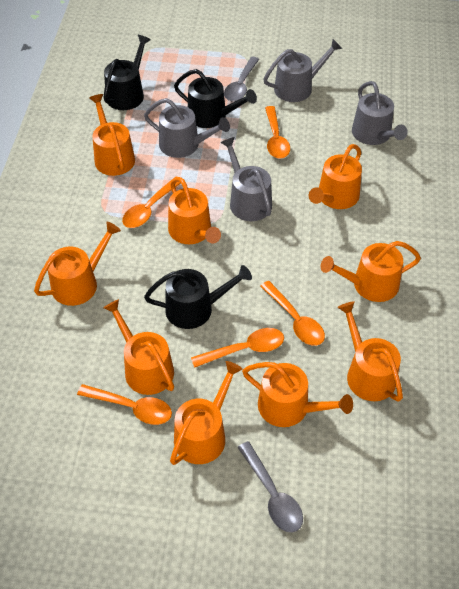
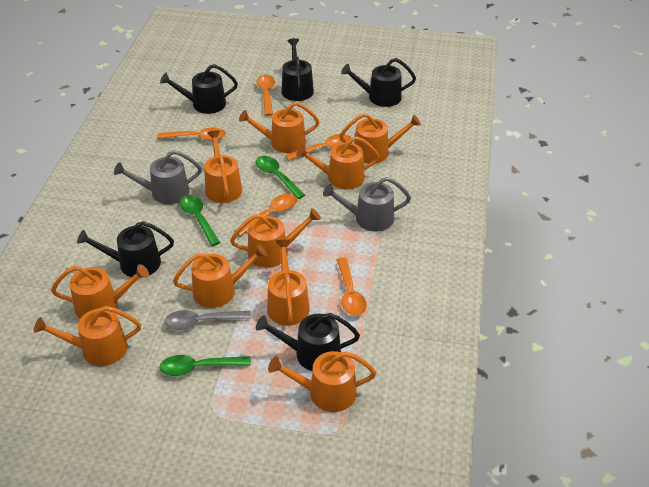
black watering can: [103,35,151,110] [144,265,252,329] [174,69,257,128] = 3 -> [77,221,174,278] [160,64,238,114] [256,313,360,371] [281,38,314,101] [341,58,416,107] = 5
green spoon: none = 0 -> [159,355,251,376] [180,195,220,246] [256,156,305,199] = 3
grey spoon: [224,57,259,102] [237,441,303,533] = 2 -> [164,310,251,330] = 1
grey watering can: [144,98,230,158] [220,137,272,221] [263,39,342,102] [352,81,408,145] = 4 -> [114,150,202,204] [323,177,411,232] = 2
orange watering can: [34,222,121,306] [89,94,135,176] [103,299,174,395] [168,177,221,244] [170,361,243,465] [242,362,353,427] [309,144,362,209] [321,241,421,302] [337,301,403,402] = 9 -> [34,306,141,366] [51,264,149,319] [173,244,268,308] [204,130,242,203] [230,208,321,268] [239,102,320,153] [267,239,310,326] [268,351,376,412] [296,136,380,189] [340,113,421,164] = 10

